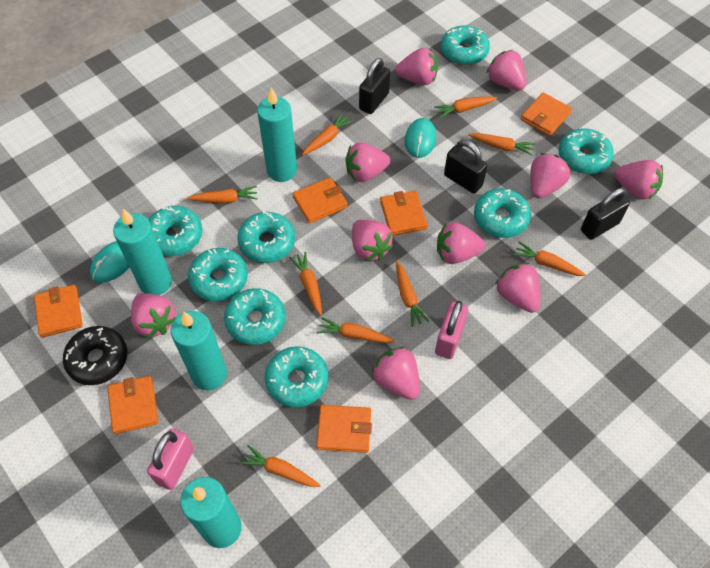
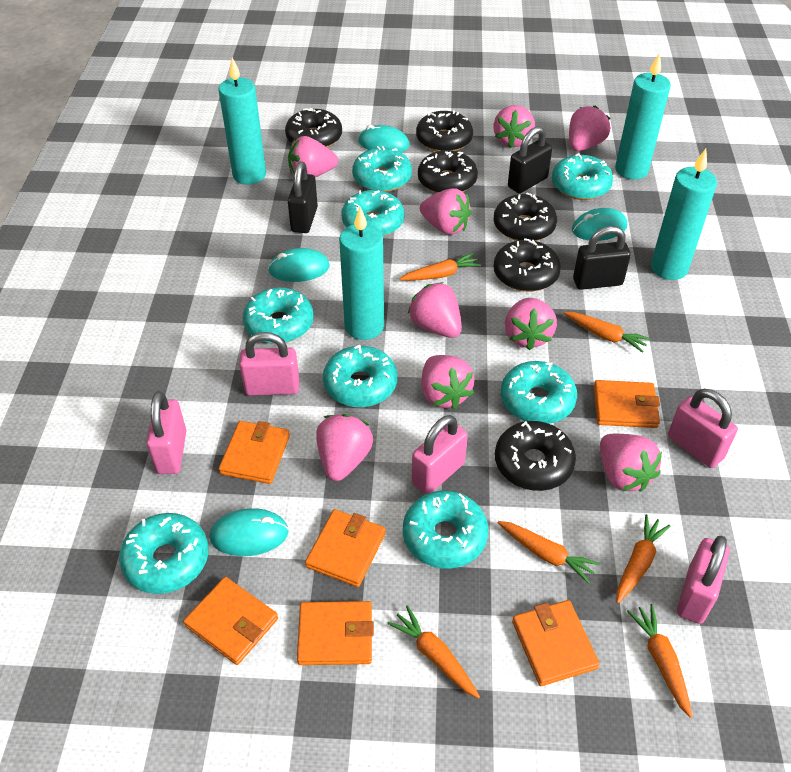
black donut: [63,326,127,385] = 1 -> [285,108,342,148] [416,110,473,152] [418,150,478,193] [493,193,557,241] [493,238,561,292] [495,421,576,491] = 6
orange carrot: [187,186,257,203] [239,445,321,487] [289,252,322,315] [302,113,353,155] [317,317,394,343] [396,261,429,327] [434,97,497,118] [468,133,535,156] [513,242,586,276] = 9 -> [387,605,480,699] [400,253,481,281] [498,521,601,584] [564,312,651,353] [617,514,671,604] [627,604,692,718] = 6
pink padlock: [147,429,194,490] [435,301,468,359] = 2 -> [146,391,186,474] [239,332,299,396] [412,415,468,494] [668,389,738,468] [677,536,730,624] = 5
pink strawberry: [131,293,176,338] [345,143,390,182] [352,220,393,261] [372,347,420,400] [396,48,438,85] [437,222,485,264] [487,50,526,91] [495,263,540,313] [531,153,570,199] [614,160,663,200] = 10 -> [288,136,338,177] [316,414,373,481] [408,282,462,338] [419,188,472,235] [421,355,475,409] [493,105,535,148] [505,298,557,350] [569,105,610,151] [600,434,662,492] = 9
turquoise mouse: [90,241,129,283] [405,118,436,158] = 2 -> [210,508,289,556] [268,248,330,282] [358,125,410,152] [572,208,627,241] = 4

